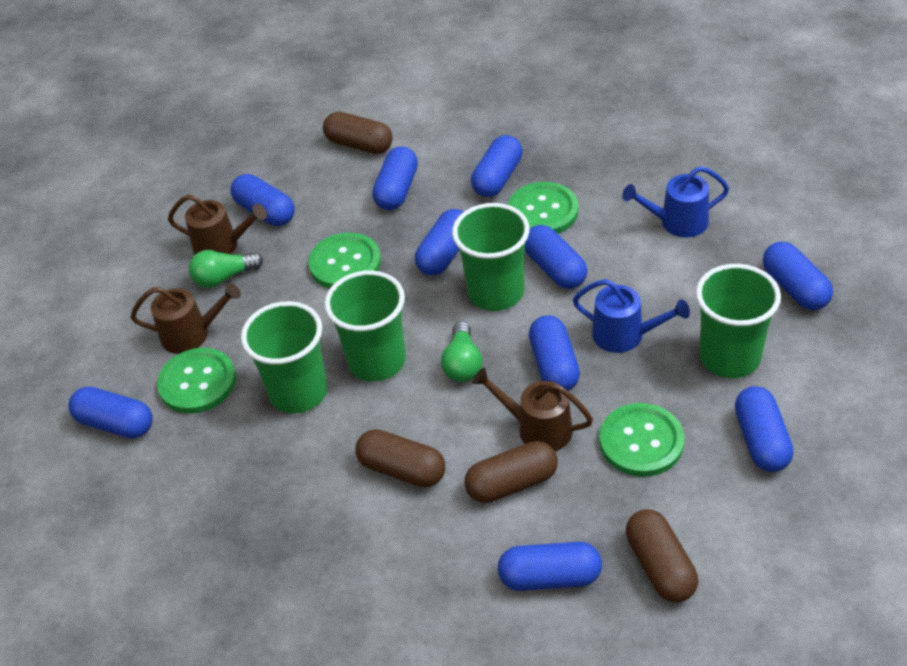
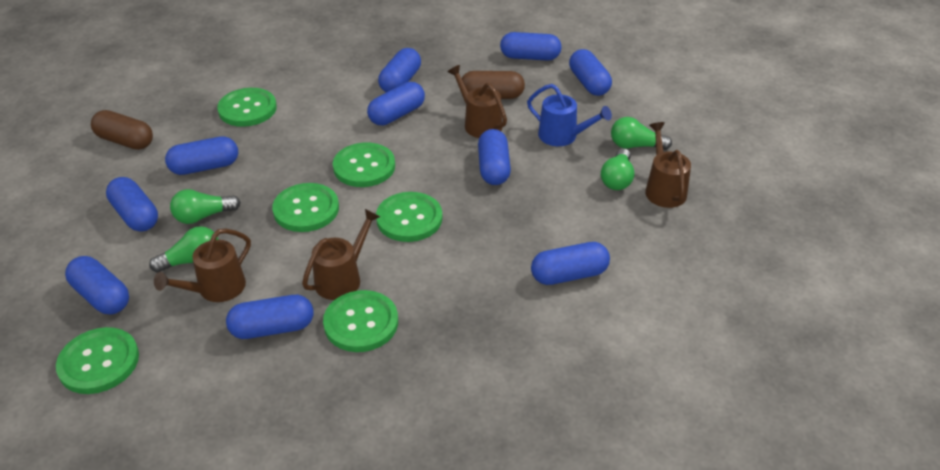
blue watering can: [573,279,690,353] [622,166,729,237] = 2 -> [527,84,612,146] = 1
brown capsule: [323,112,392,154] [355,429,445,487] [464,441,558,503] [626,509,698,603] = 4 -> [91,110,153,150] [462,71,525,99] = 2
brown watering can: [130,283,241,354] [168,195,267,255] [472,368,593,451] = 3 -> [154,229,251,302] [302,209,380,300] [448,65,507,138] [645,122,691,208] = 4
green button: [157,348,236,414] [308,233,381,289] [508,182,579,234] [599,403,684,477] = 4 -> [56,327,139,394] [217,88,277,127] [272,183,339,232] [323,290,398,352] [333,143,395,187] [376,192,442,242] = 6
green cup: [241,301,328,413] [324,270,406,382] [452,203,530,311] [696,264,781,378] = 4 -> none = 0
green light bulb: [189,250,263,288] [441,321,482,382] = 2 -> [149,226,219,273] [170,189,241,224] [601,149,635,190] [611,117,672,150] = 4

